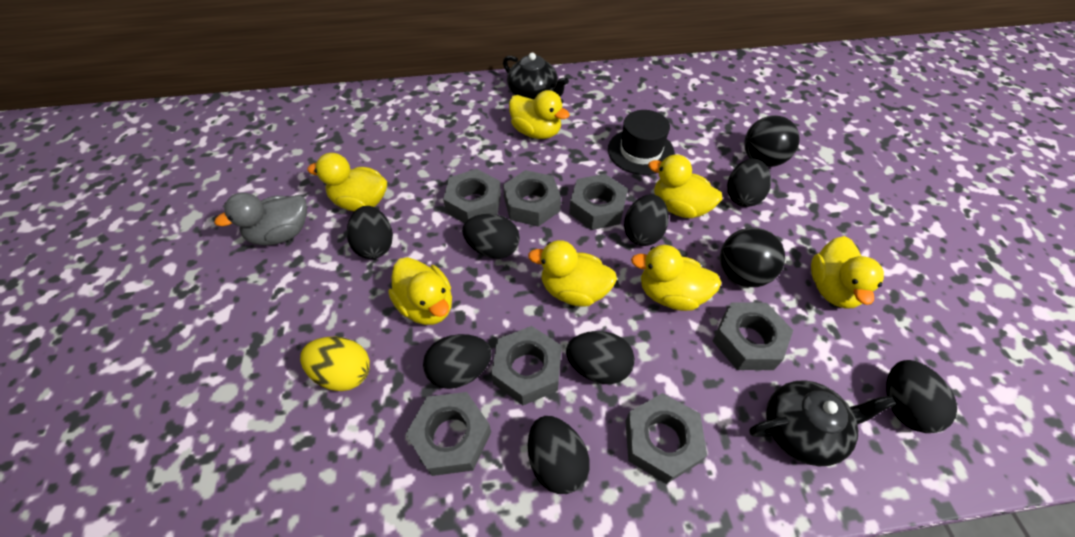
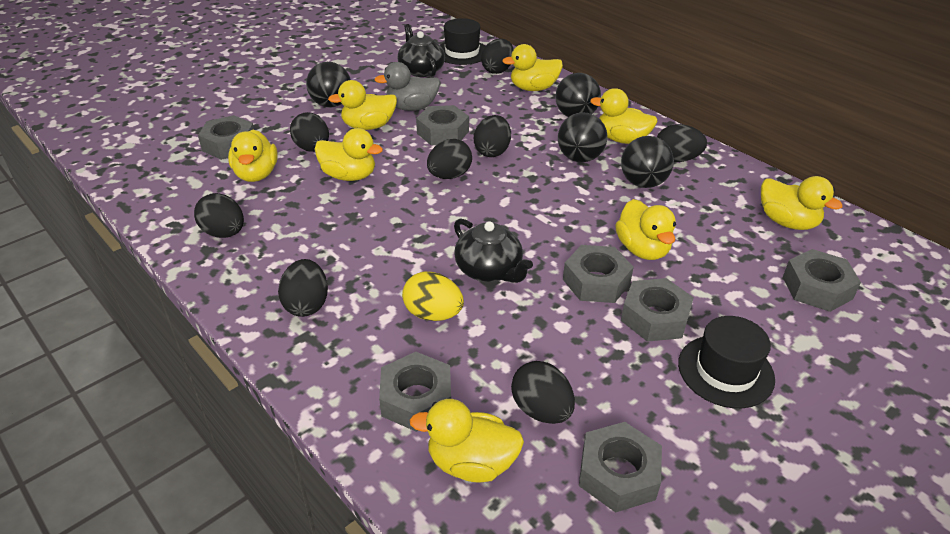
black ball: [720,227,785,287] [744,115,800,167] = 2 -> [306,62,351,107] [555,73,601,117] [558,112,607,162] [621,136,674,188] = 4
black hat: [608,110,675,175] = 1 -> [440,18,485,65] [678,316,775,408] = 2
yellow duck: [307,153,387,211] [388,257,452,325] [509,90,570,139] [528,240,617,306] [631,245,722,311] [648,155,722,218] [811,236,884,309] = 7 -> [228,130,278,182] [315,128,383,181] [328,80,397,130] [409,399,524,483] [502,44,563,91] [590,88,658,144] [615,199,676,260] [761,176,843,230] = 8

